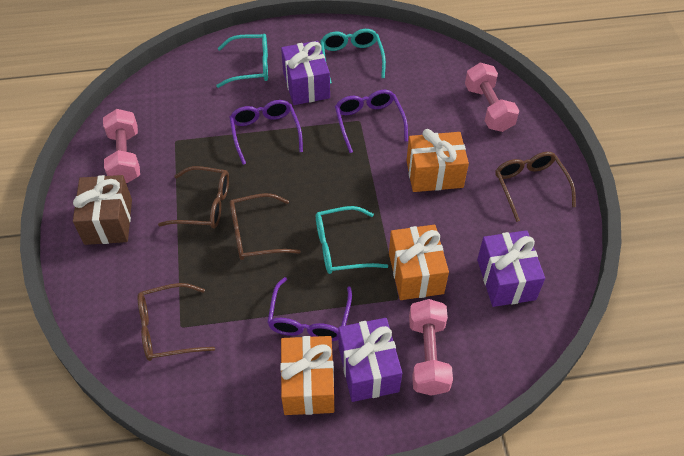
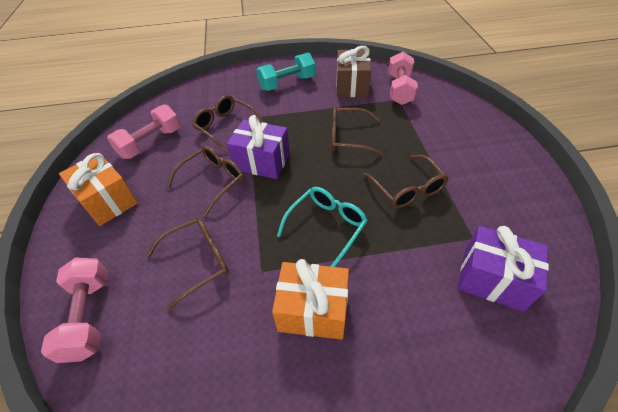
brown glasses: [138,283,215,361] [158,166,229,229] [230,193,301,260] [495,152,576,222] = 4 -> [146,217,229,310] [167,146,244,216] [192,95,263,152] [332,107,383,156] [363,155,449,208] = 5
orange gift: [280,336,334,415] [389,225,449,300] [406,129,469,192] = 3 -> [59,153,138,226] [272,259,349,340] = 2
purple gift: [281,41,330,105] [338,318,402,402] [477,230,545,307] = 3 -> [227,115,290,179] [458,226,549,312] = 2
purple glasses: [229,100,303,165] [267,277,352,341] [335,90,408,153] = 3 -> none = 0
turquoise dumbbell: none = 0 -> [256,53,315,91] = 1
turquoise glasses: [216,34,268,88] [316,206,388,274] [320,29,386,84] = 3 -> [277,187,368,267] = 1

